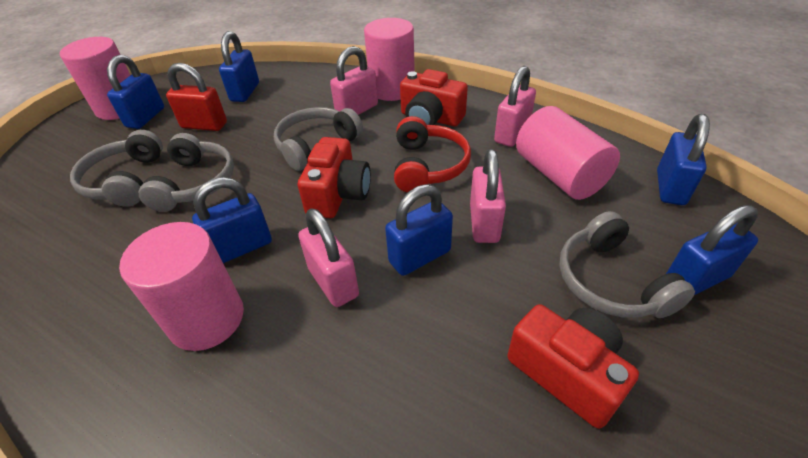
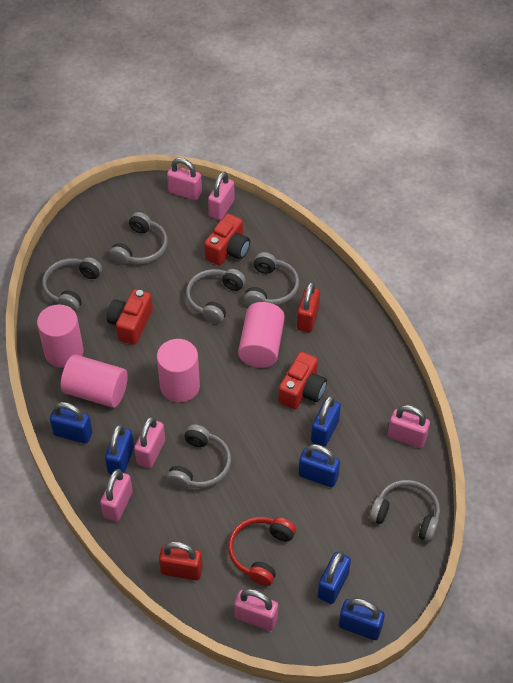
grey headphones: [70,130,163,206] [139,133,234,212] [274,107,363,171] [559,211,695,318] = 4 -> [42,257,102,312] [109,212,168,265] [167,424,231,489] [186,269,246,324] [244,252,299,306] [369,480,440,542] = 6
pink padlock: [298,208,359,307] [330,46,378,115] [470,149,506,243] [494,66,536,147] = 4 -> [100,469,133,522] [134,416,165,468] [167,158,202,200] [208,171,235,220] [234,589,278,631] [388,405,430,448] = 6
red padlock: [166,63,227,131] = 1 -> [159,541,203,581] [297,282,320,332] = 2

